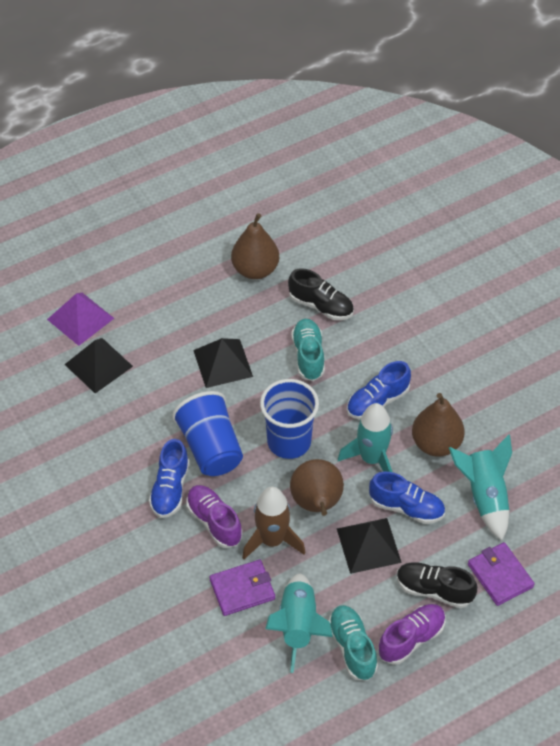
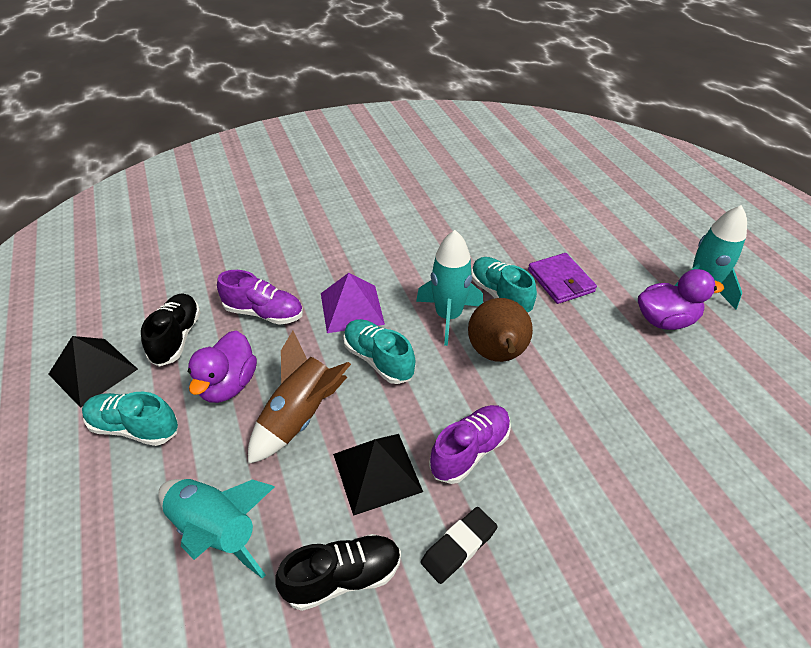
black eraser: none = 0 -> [421,507,497,584] = 1
black pyramid: [64,338,133,393] [193,338,253,388] [337,518,402,574] = 3 -> [48,336,138,408] [333,434,423,516] = 2
blue cup: [172,391,243,476] [260,379,319,459] = 2 -> none = 0
blue shoe: [149,439,189,518] [347,361,411,420] [369,472,445,524] = 3 -> none = 0
brown pear: [231,213,279,279] [290,459,344,516] [412,393,464,457] = 3 -> [468,298,533,362] = 1
purple duck: none = 0 -> [188,330,257,403] [638,269,724,330] = 2
purple wallet: [209,560,275,616] [468,542,534,606] = 2 -> [528,253,597,304] = 1
turquoise shoe: [291,319,325,381] [329,605,378,681] = 2 -> [82,392,178,446] [343,319,415,384] [471,257,537,314] = 3

